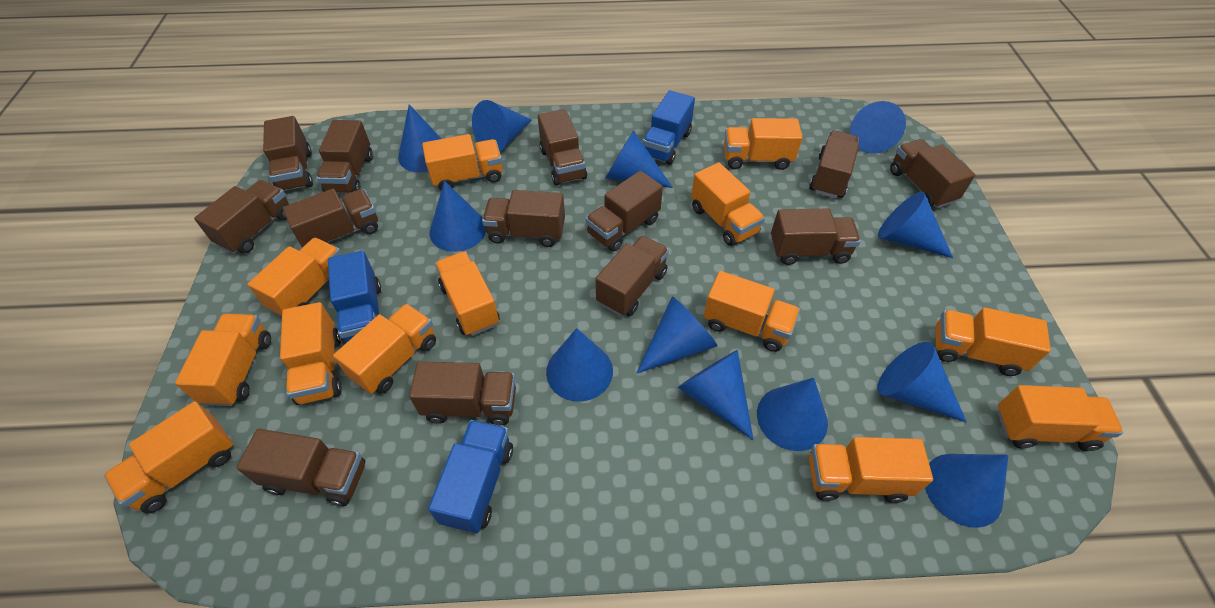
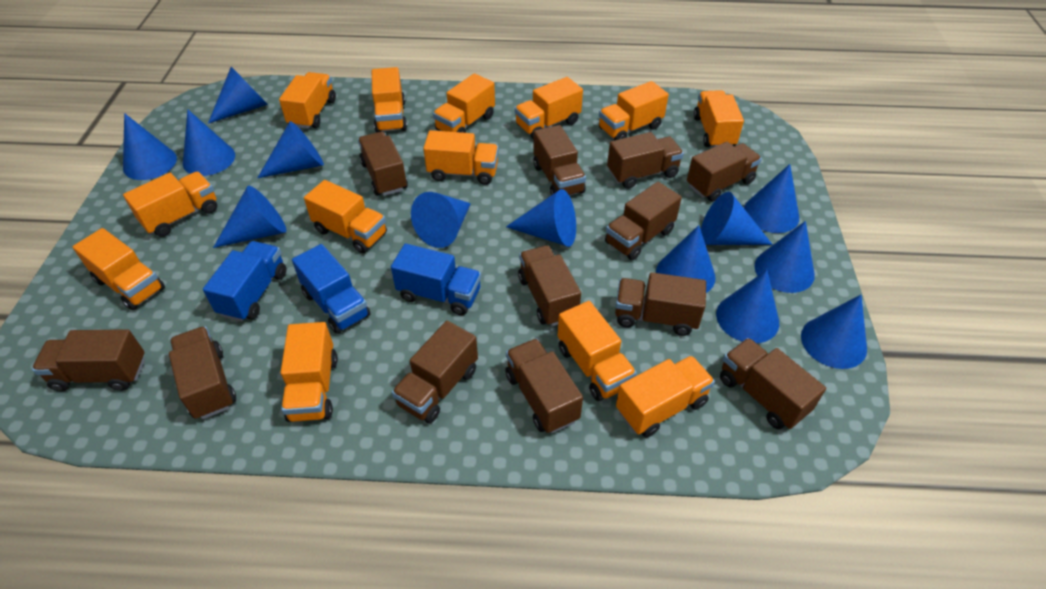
blue cone: [398,104,441,172] [430,181,486,252] [472,100,532,152] [546,328,613,401] [605,130,673,188] [636,297,717,374] [678,350,753,440] [757,378,828,451] [850,101,906,154] [877,342,967,423] [878,192,953,258] [925,454,1008,528] = 12 -> [123,113,177,180] [183,109,235,176] [208,67,268,124] [213,186,286,248] [258,121,324,178] [411,192,471,248] [506,189,576,247] [656,225,716,293] [701,192,773,245] [716,270,779,343] [744,164,799,233] [754,221,815,293] [801,295,867,369] = 13
brown truck: [194,180,289,254] [236,429,365,506] [263,116,313,191] [283,189,378,248] [316,120,373,193] [409,361,516,425] [482,190,565,247] [538,109,587,186] [586,171,663,252] [596,236,669,316] [771,209,861,265] [809,131,859,199] [890,139,975,208] = 13 -> [32,329,145,392] [169,326,236,419] [358,132,408,196] [392,321,478,423] [505,339,583,434] [518,245,581,326] [533,125,586,195] [605,182,682,260] [607,132,684,189] [615,272,706,336] [687,142,762,202] [720,338,826,429] = 12

